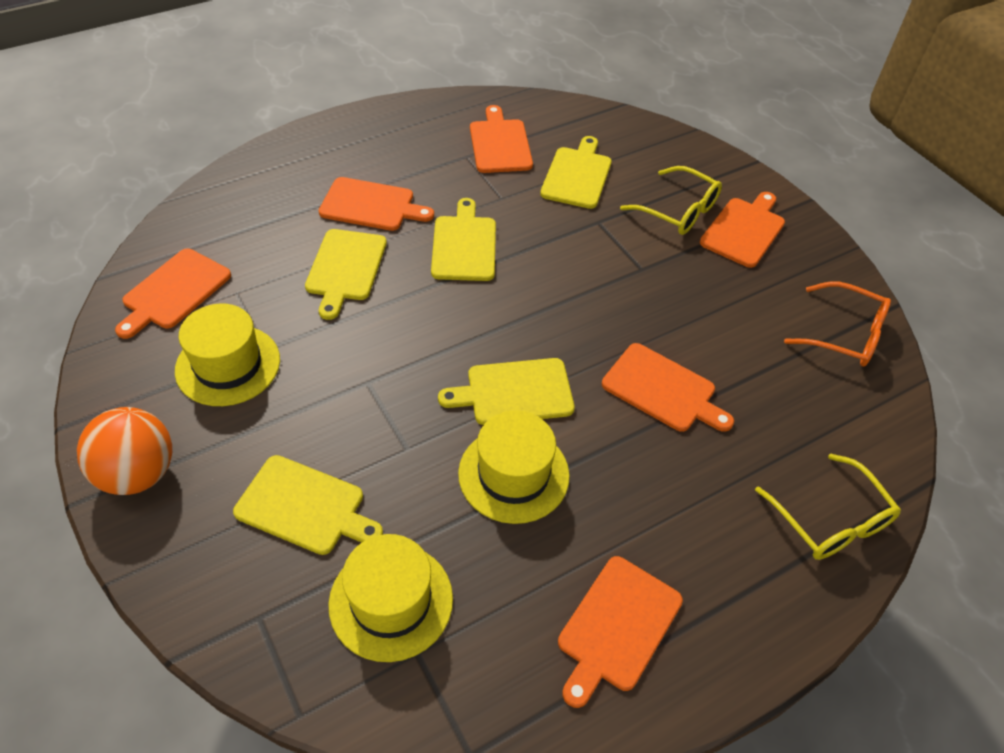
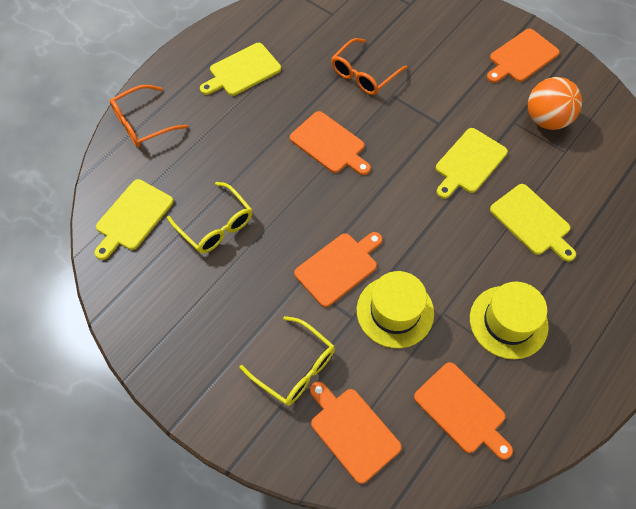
orange cutting board: [115,249,231,339] [319,177,434,231] [470,105,533,173] [558,556,683,708] [602,343,734,432] [700,192,785,268] = 6 -> [290,111,371,175] [294,232,383,307] [310,381,402,484] [414,362,513,460] [487,29,560,83] = 5
orange glasses: [784,281,891,367] = 1 -> [110,85,188,147] [331,38,408,95] = 2
yellow cutting board: [233,455,383,555] [305,229,387,320] [431,198,496,281] [438,358,575,425] [540,136,611,209] = 5 -> [95,179,173,260] [200,43,281,96] [436,128,508,199] [490,184,576,262] = 4
yellow hat: [175,303,280,406] [328,534,453,662] [458,411,570,524] = 3 -> [357,271,434,348] [470,282,549,359] = 2

